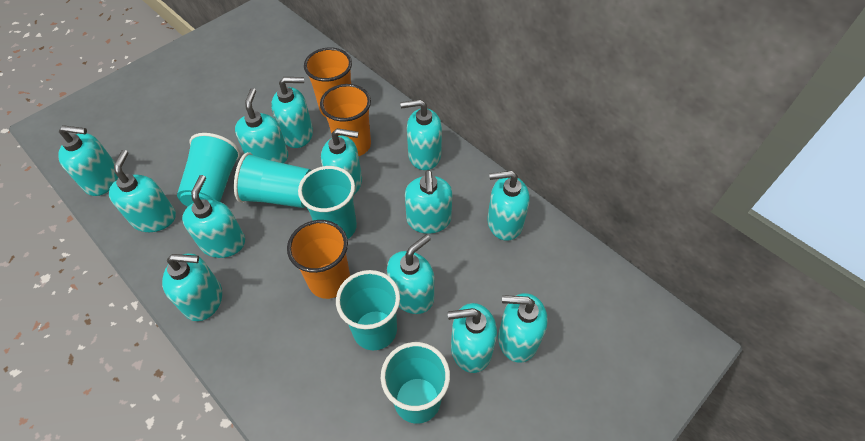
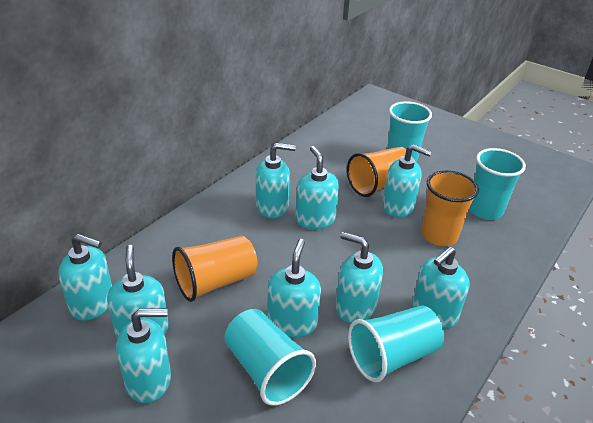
turquoise cup: [177,133,241,207] [234,152,311,208] [298,166,357,239] [336,270,400,350] [381,342,450,424] = 5 -> [224,309,316,406] [348,306,444,382] [387,101,432,162] [469,148,526,220] = 4
turquoise soap dispenser: [58,125,118,196] [109,150,176,232] [162,253,222,321] [182,175,245,258] [235,88,288,163] [271,77,313,148] [321,128,362,195] [387,234,434,314] [400,99,442,170] [405,170,453,234] [448,303,497,373] [487,171,530,241] [498,293,548,363] = 13 -> [58,234,112,321] [107,245,169,339] [116,308,171,403] [256,143,296,219] [267,239,321,337] [295,146,339,229] [335,232,383,323] [382,144,432,218] [412,247,470,329] = 9

